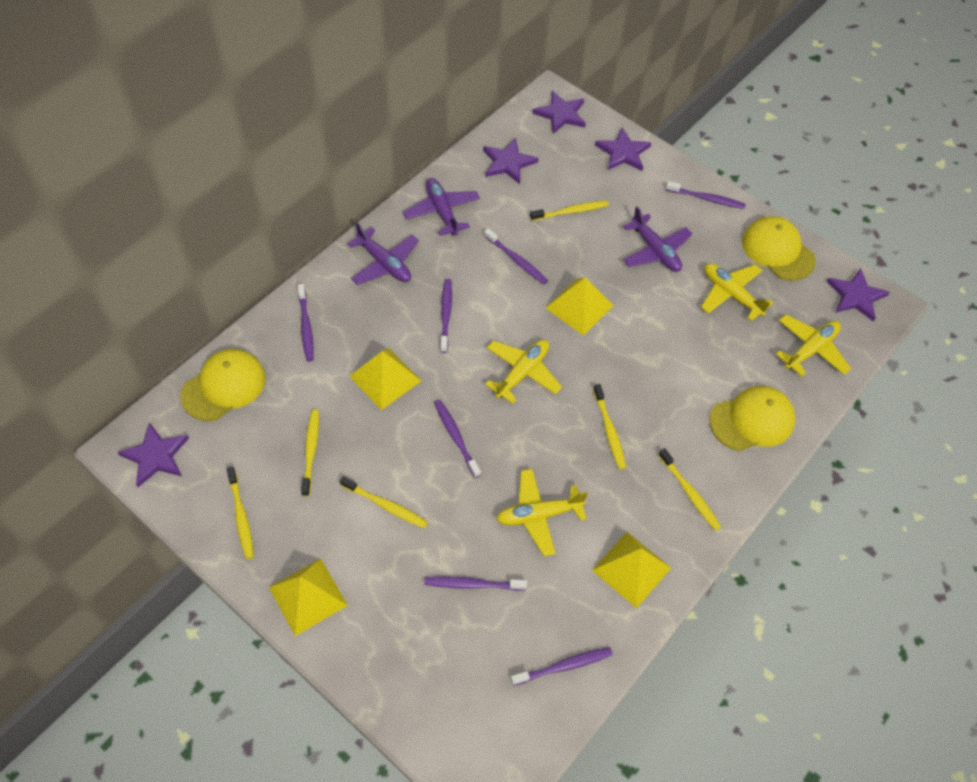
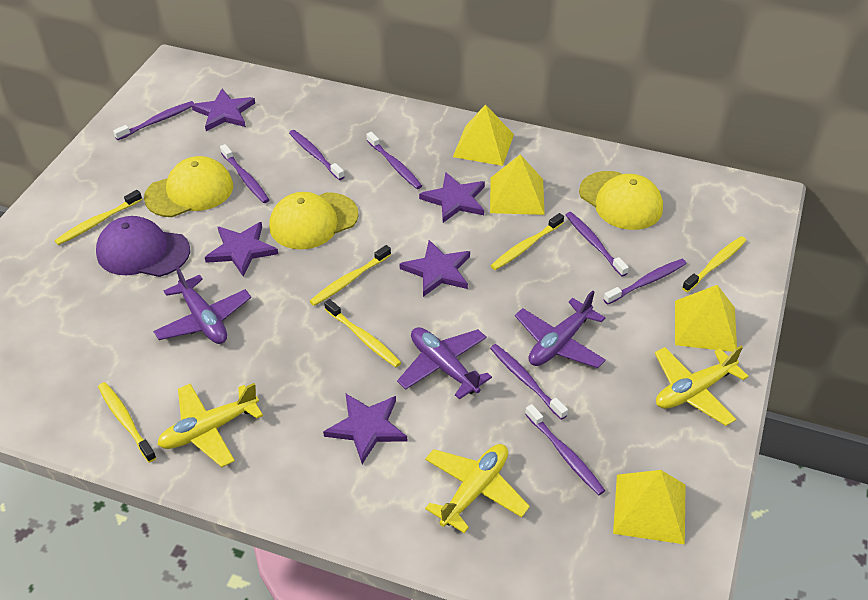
purple cap: none = 0 -> [96,216,190,277] = 1
purple toothbrush: [298,284,314,362] [424,576,527,591] [434,399,481,478] [440,279,452,353] [484,228,548,284] [511,647,613,686] [666,181,746,209] = 7 -> [113,101,194,140] [220,144,269,203] [289,130,344,180] [366,132,422,189] [490,344,568,420] [525,404,605,495] [566,212,629,277] [603,259,687,305] = 8
yellow plane: [485,339,562,404] [496,469,588,556] [701,263,773,321] [776,315,851,376] = 4 -> [157,383,263,467] [425,444,530,533] [655,346,749,426] = 3

